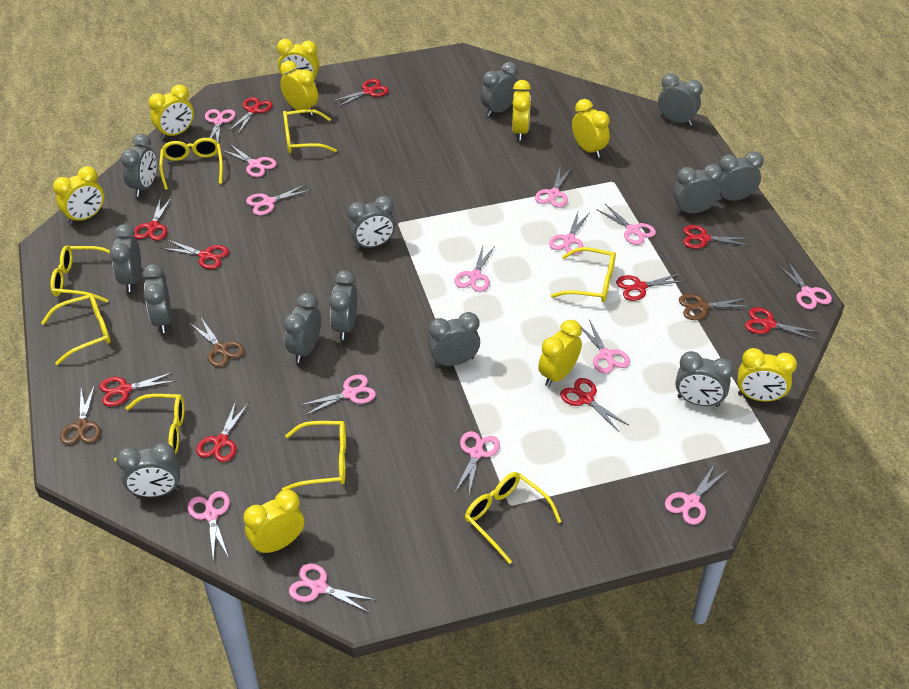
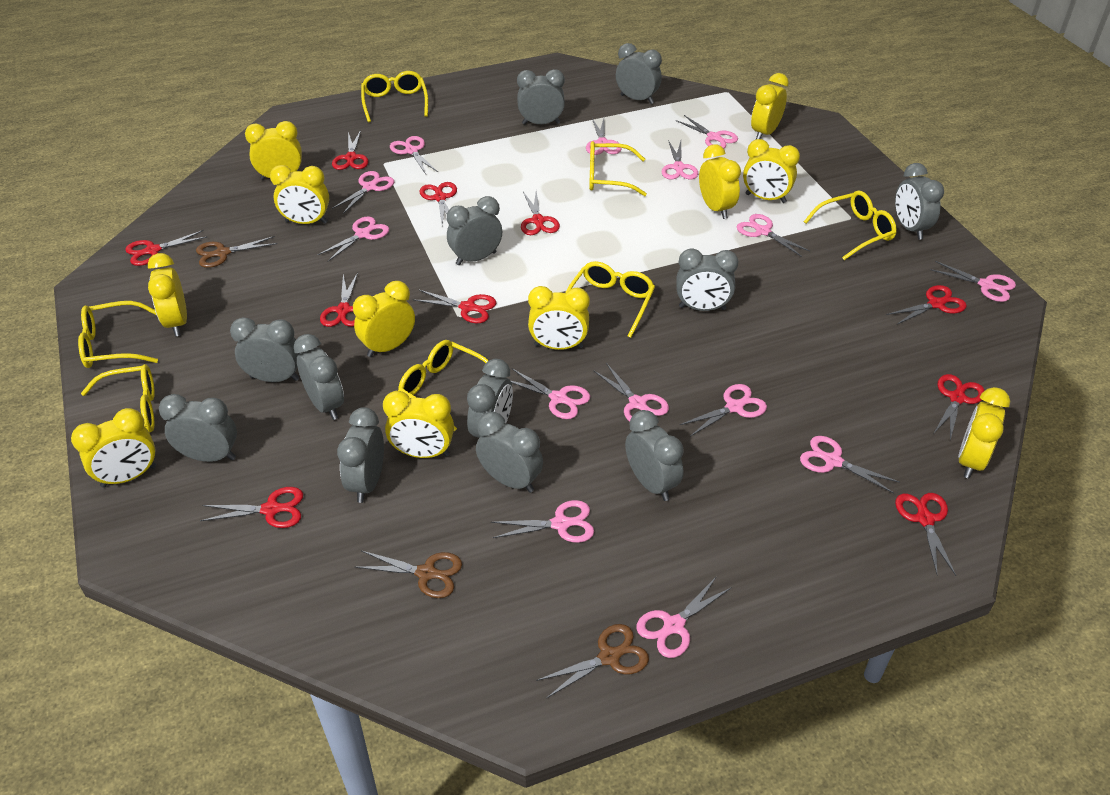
grey clock: [110,224,141,292] [116,443,180,497] [121,134,157,197] [142,264,172,333] [284,293,321,363] [329,270,357,340] [348,196,396,250] [428,312,480,367] [481,62,519,117] [658,73,703,126] [673,164,723,214] [675,351,734,407] [717,151,764,201] = 13 -> [159,394,237,462] [230,317,300,382] [294,334,344,420] [337,407,384,503] [447,196,502,265] [467,359,513,438] [476,412,543,493] [517,69,565,125] [616,43,662,104] [625,410,684,501] [676,248,739,311] [895,163,944,240] = 12
yellow clock: [53,166,104,225] [148,85,194,140] [243,489,304,555] [277,39,319,85] [280,61,318,115] [512,80,531,141] [538,320,582,387] [572,99,610,158] [737,348,797,402] = 9 -> [71,408,156,488] [148,253,187,337] [245,121,302,180] [270,165,329,224] [353,281,415,357] [383,391,454,458] [528,286,590,350] [699,144,741,219] [743,139,800,203] [751,73,789,139] [958,387,1010,479] = 11
yellow glasses: [41,293,111,365] [50,245,110,303] [114,394,184,461] [159,138,223,190] [282,421,346,491] [283,109,337,153] [465,472,562,564] [551,247,616,302] = 8 -> [78,301,158,368] [79,364,155,452] [361,71,428,122] [398,340,489,431] [565,261,655,338] [589,141,647,196] [804,191,897,260] = 7

